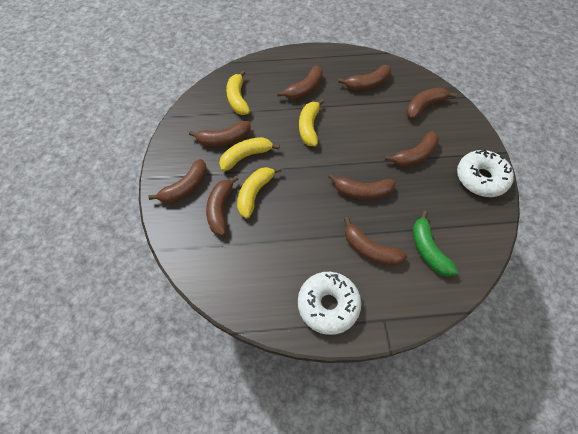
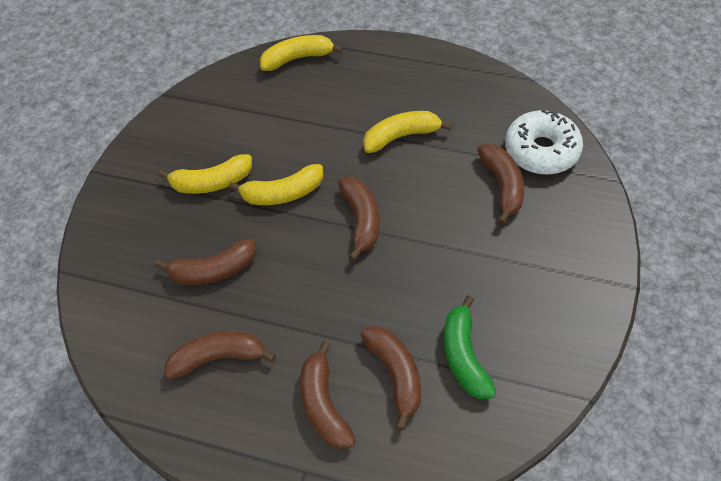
brown banana: [148,159,207,203] [189,121,251,146] [206,176,238,236] [277,66,323,100] [328,174,396,200] [338,65,391,90] [344,217,407,266] [385,131,439,167] [406,88,457,119] = 9 -> [155,238,256,285] [164,331,276,379] [300,341,356,449] [338,177,379,261] [360,326,421,431] [477,144,524,224] = 6
white donut: [298,272,361,335] [457,149,514,197] = 2 -> [505,109,583,175] = 1

